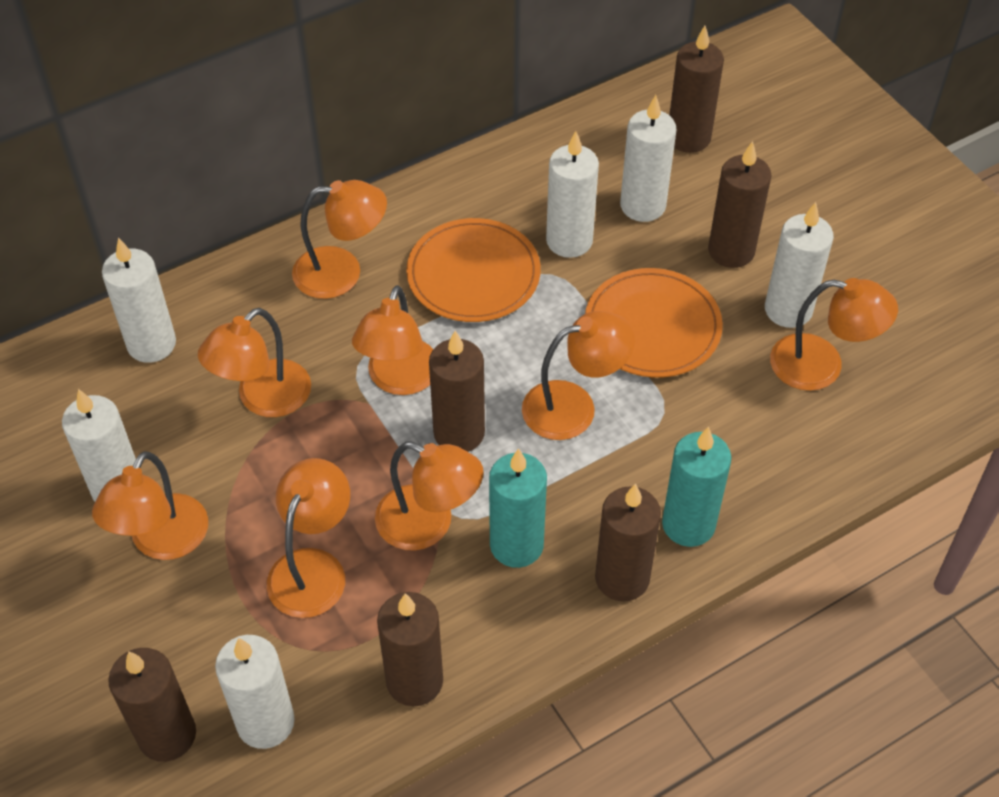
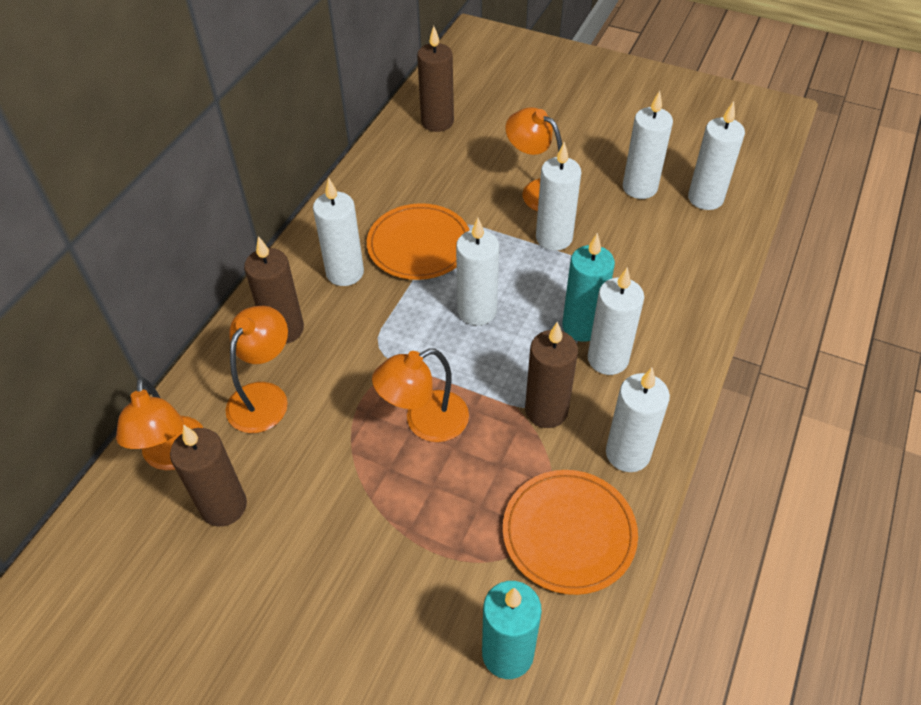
brown candle: [108,648,196,762] [377,592,443,706] [429,331,485,452] [595,483,661,602] [669,26,724,153] [708,141,771,268] = 6 -> [170,425,247,526] [244,236,304,344] [417,26,454,132] [525,321,578,428] = 4
orange lamp: [92,451,208,560] [198,308,311,417] [267,458,350,618] [292,180,387,299] [352,285,433,395] [375,442,484,551] [522,311,635,440] [770,278,898,391] = 8 -> [116,377,203,470] [225,306,288,433] [372,348,469,442] [505,107,562,211] = 4
white candle: [62,389,136,502] [102,237,176,363] [215,635,295,749] [546,131,599,258] [620,95,677,222] [765,202,834,328] = 6 -> [313,178,364,286] [456,218,499,326] [536,142,581,251] [588,267,644,375] [606,368,670,472] [623,91,673,199] [688,101,745,210] = 7

